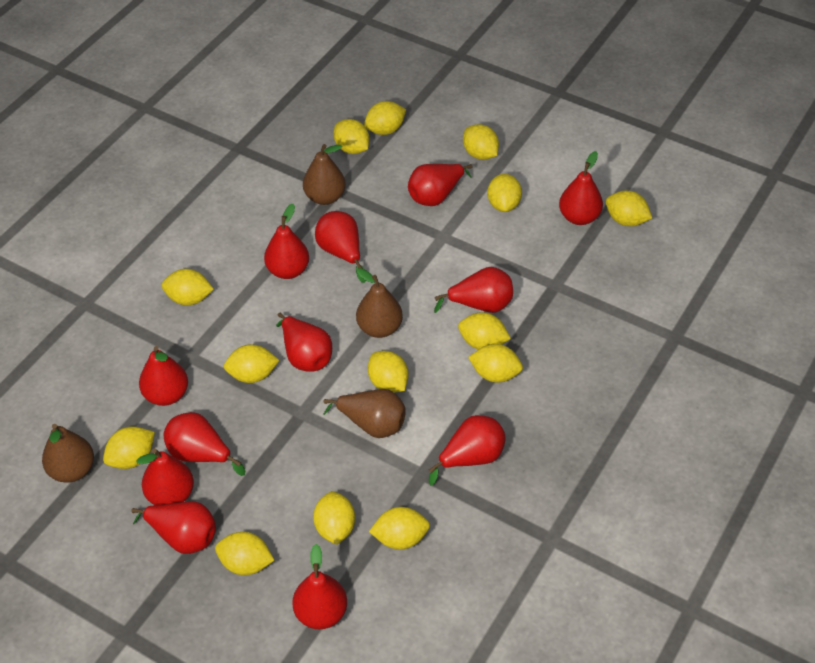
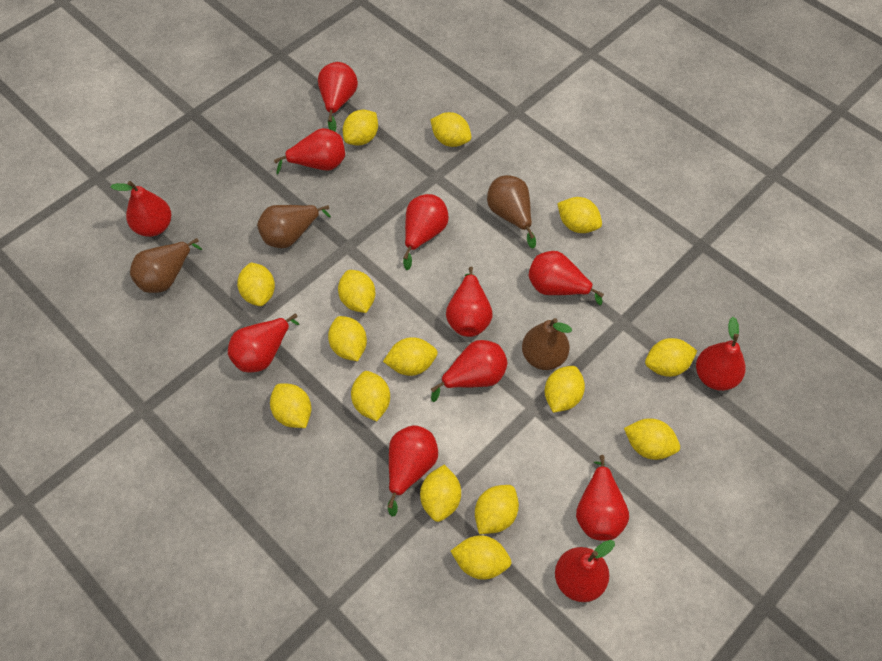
yellow lemon: [103,426,155,469] [161,269,214,305] [215,532,274,575] [224,344,280,383] [313,491,355,545] [333,119,369,154] [364,101,406,135] [368,351,409,392] [369,507,430,550] [458,312,511,350] [463,124,499,160] [468,344,523,383] [487,174,522,212] [606,191,652,226] = 14 -> [237,262,275,306] [270,383,312,428] [328,316,367,361] [338,270,375,313] [343,110,378,146] [351,371,390,421] [383,337,438,376] [420,464,461,522] [430,112,471,147] [451,535,512,580] [475,485,519,534] [545,366,585,413] [557,197,602,233] [624,418,680,460] [645,338,697,377] = 15

